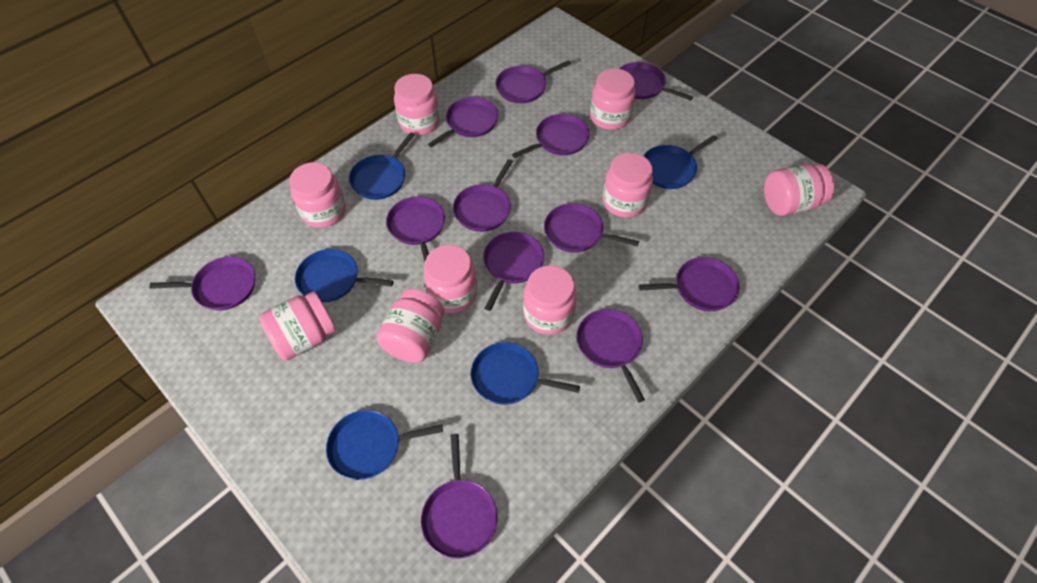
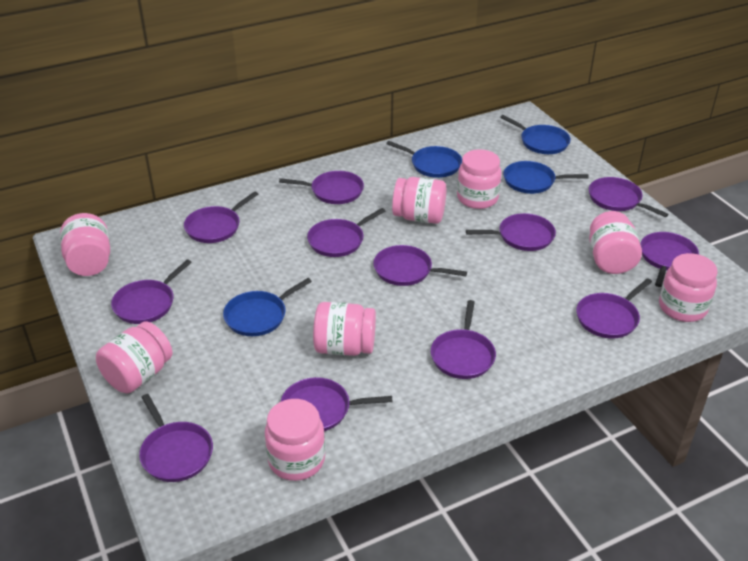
blue pan: [295,249,394,302] [326,410,443,480] [349,132,415,200] [471,342,580,405] [644,135,717,189] = 5 -> [223,278,312,336] [386,141,462,178] [500,115,571,154] [503,161,589,194] = 4
pink jar: [259,291,336,360] [289,162,346,228] [376,289,444,363] [394,74,440,135] [423,245,477,313] [523,265,577,335] [590,68,635,130] [603,152,653,218] [764,164,834,216] = 9 -> [60,213,110,276] [96,321,173,393] [265,399,325,481] [313,302,376,356] [392,177,446,224] [457,149,501,209] [589,211,642,274] [659,253,717,322] = 8

